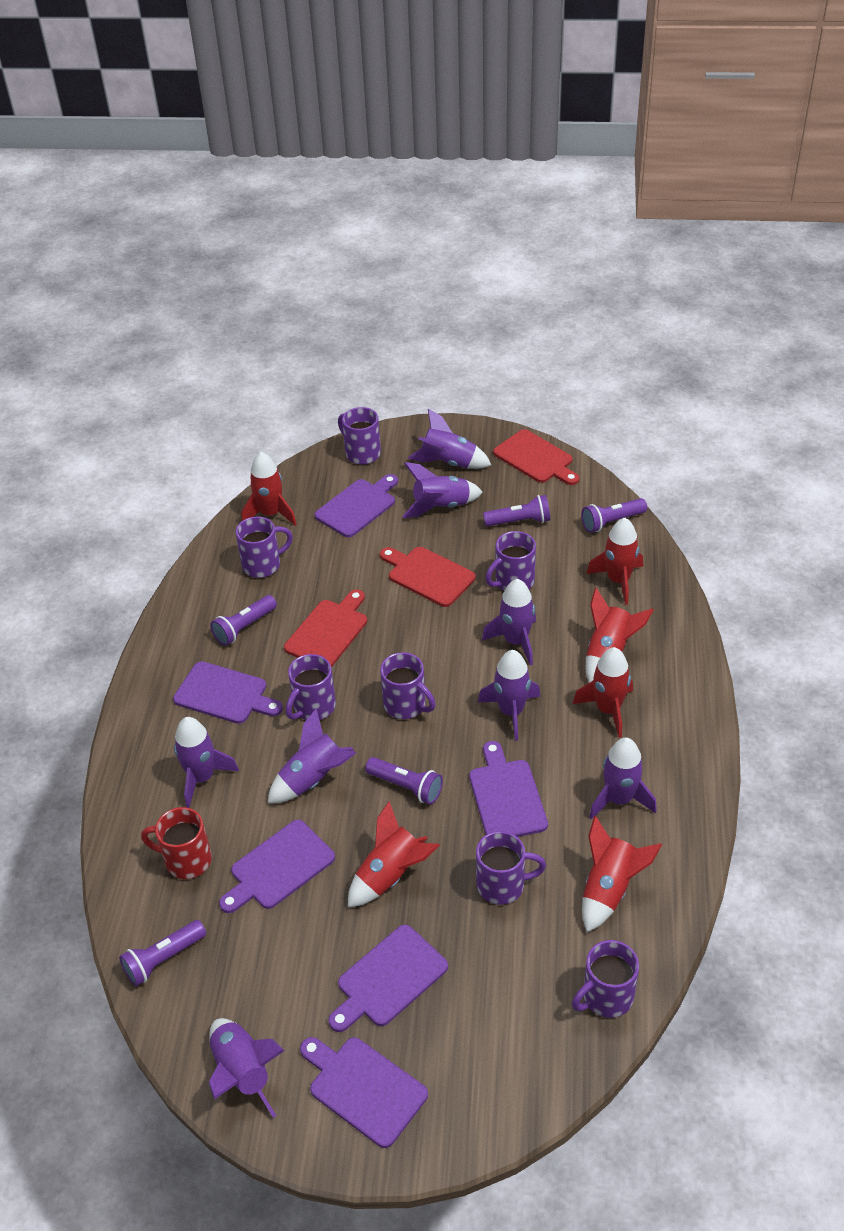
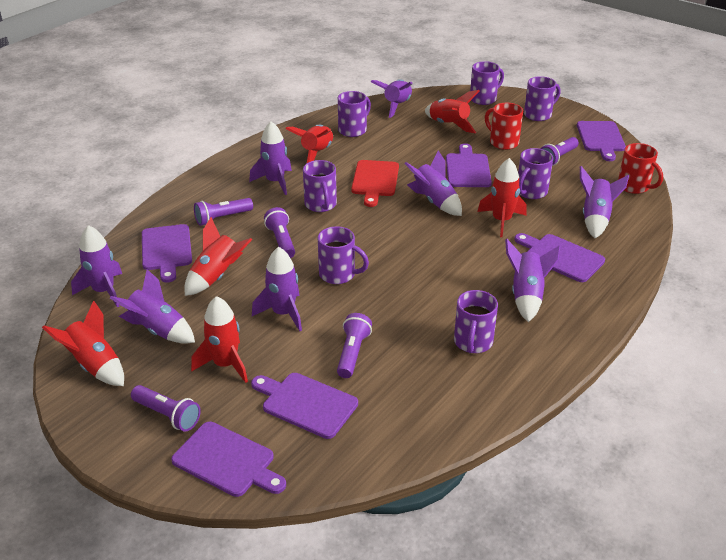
red cutting board: [284,589,367,667] [380,547,476,607] [493,429,579,485] = 3 -> [351,160,399,207] = 1
red mug: [141,807,212,879] = 1 -> [485,103,523,150] [618,143,663,194] = 2

